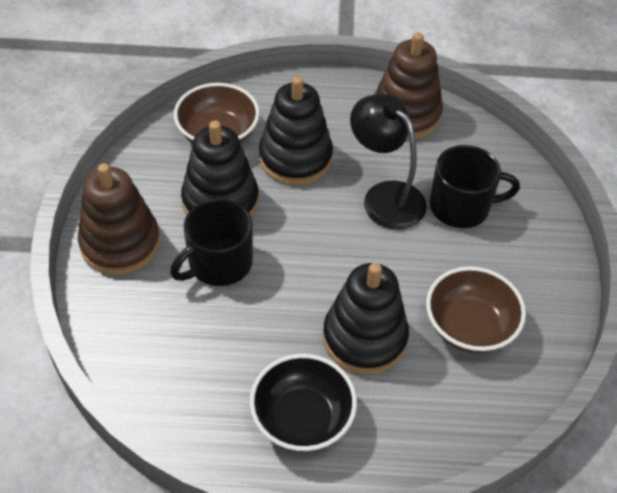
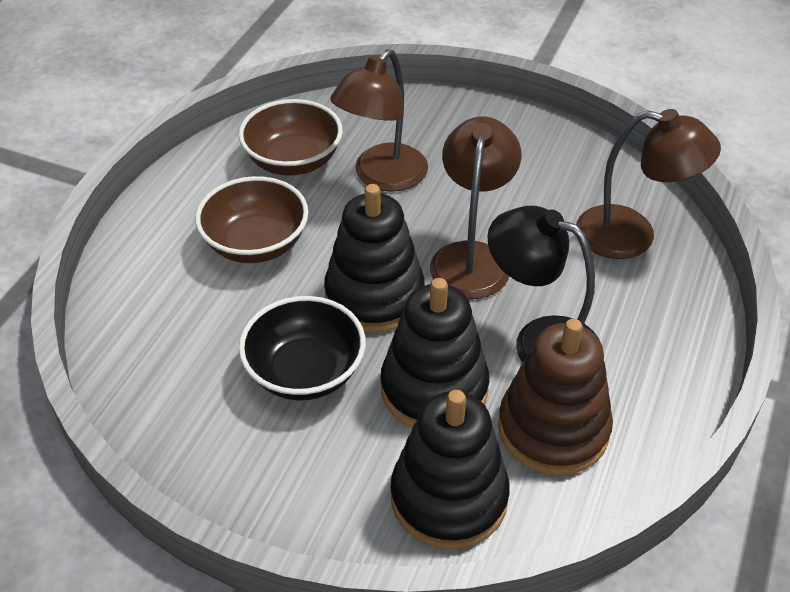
black mug: [170,198,253,286] [430,145,520,228] = 2 -> none = 0
brown lamp: none = 0 -> [330,49,428,192] [430,117,521,299] [576,109,721,259] = 3
brown stacking toy: [78,163,160,275] [374,32,443,139] = 2 -> [498,319,613,475] = 1

